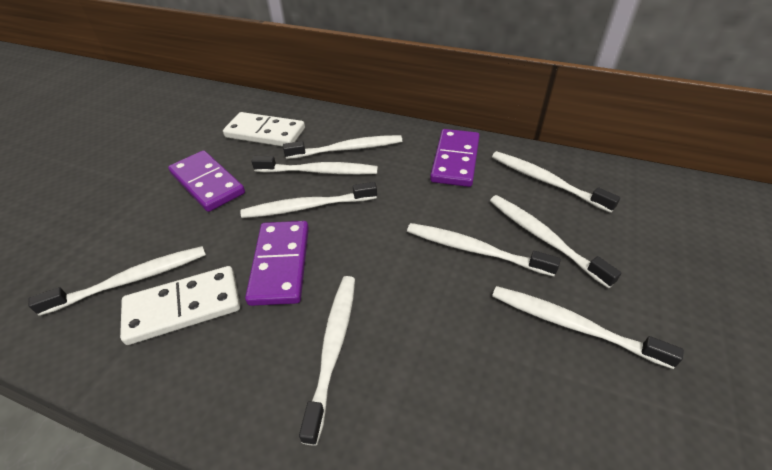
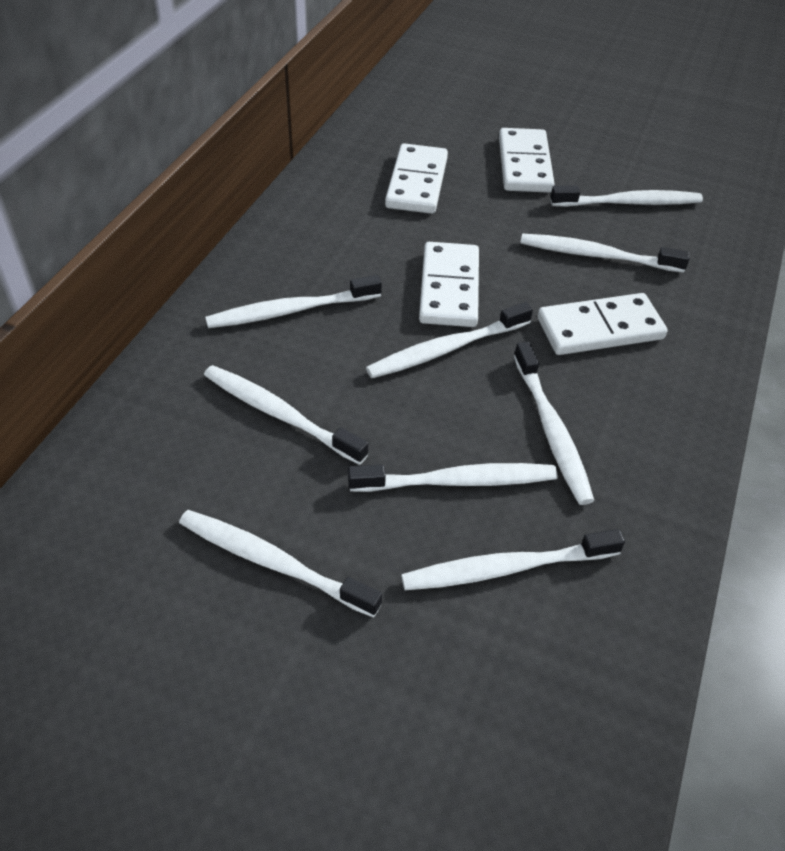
purple domino: [168,150,245,212] [245,221,309,306] [430,129,480,187] = 3 -> none = 0
white domino: [120,266,240,345] [223,112,305,147] = 2 -> [385,143,448,214] [419,242,479,327] [499,128,555,193] [538,293,667,355] = 4

